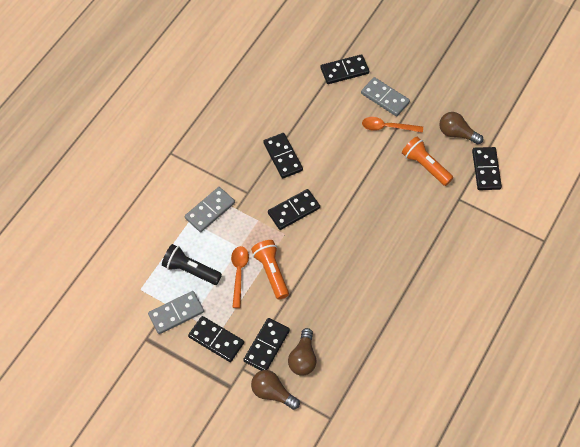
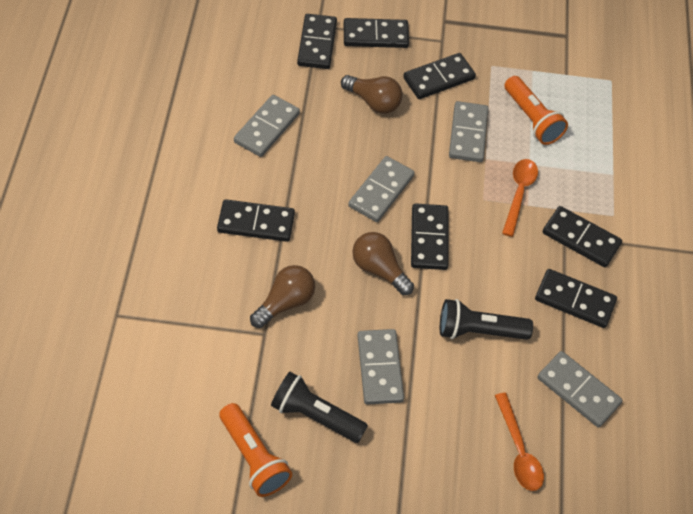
black domino: [188,316,244,362] [243,318,290,371] [263,133,303,178] [268,189,320,230] [321,54,369,84] [472,147,502,190] = 6 -> [217,199,295,242] [297,14,337,69] [344,18,409,48] [403,53,476,99] [411,203,449,270] [535,269,617,328] [542,206,622,267] = 7
black flashlight: [162,244,222,285] = 1 -> [271,372,368,443] [440,299,533,340] = 2
grey domino: [148,291,204,334] [185,187,235,232] [361,77,410,116] = 3 -> [234,95,300,157] [348,156,415,222] [358,329,404,405] [449,101,489,162] [537,351,623,428] = 5

